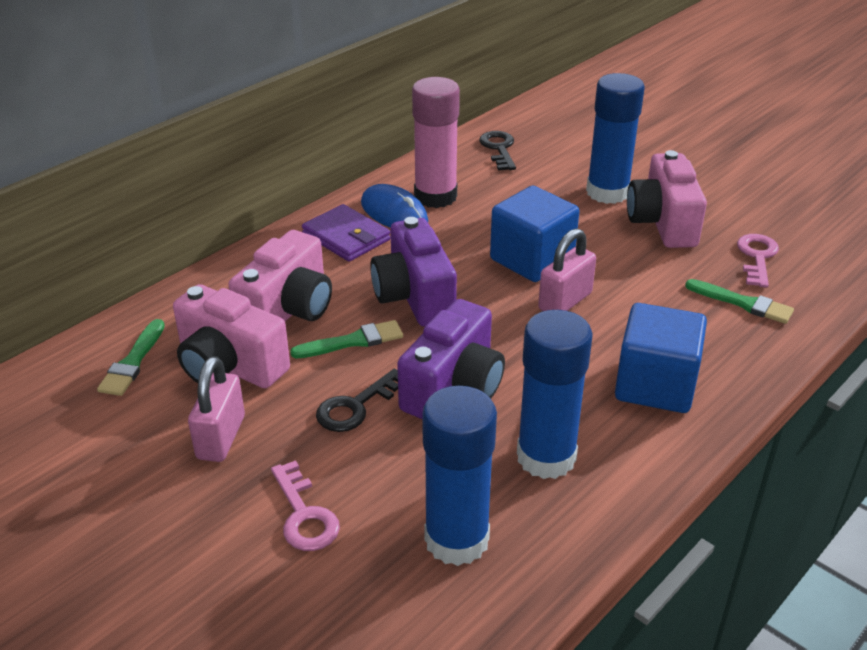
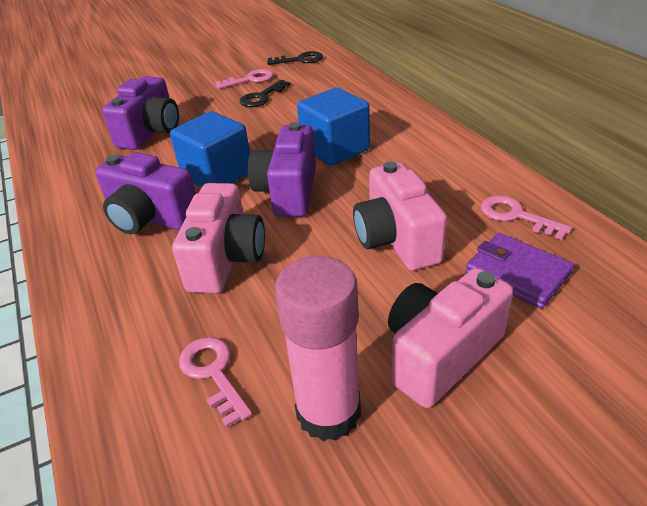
blue glue stick: [422,386,497,566] [517,310,593,479] [586,73,645,204] = 3 -> none = 0
blue mouse: [361,184,428,228] = 1 -> none = 0
green brush: [97,319,165,396] [290,320,403,358] [685,279,794,324] = 3 -> none = 0
pink key: [271,460,340,551] [737,234,779,288] = 2 -> [179,337,252,428] [215,69,273,89] [481,195,572,240] = 3
pink padlock: [188,356,245,462] [538,228,596,311] = 2 -> none = 0
purple camera: [370,217,457,327] [397,299,505,419] = 2 -> [95,152,196,234] [102,76,179,150] [248,122,316,217] = 3

